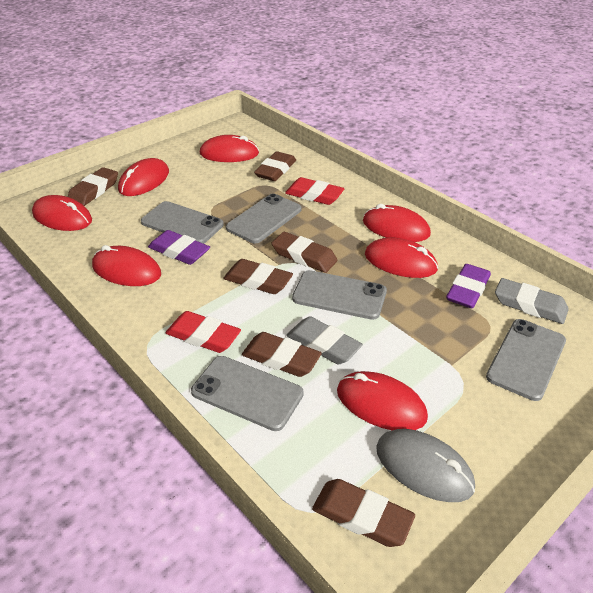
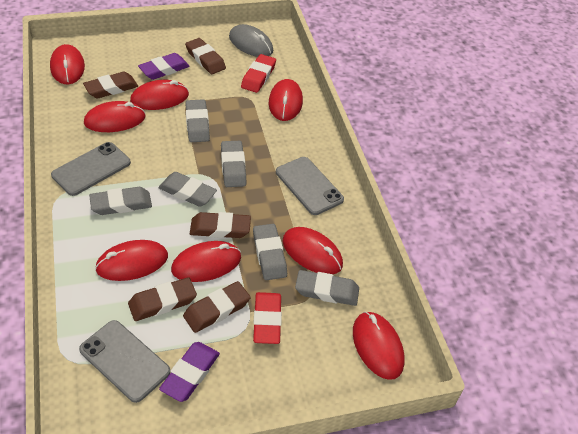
brown eraser: [68,167,118,206] [223,259,293,294] [242,332,322,377] [254,151,296,181] [272,232,337,273] [312,479,415,547] = 6 -> [83,72,138,99] [128,277,197,321] [183,281,251,333] [185,38,226,74] [190,212,251,238] = 5
grey eraser: [286,316,363,365] [495,278,569,324] = 2 -> [89,187,152,215] [158,172,217,207] [185,99,210,142] [221,141,246,187] [253,224,287,280] [295,270,359,306] = 6
grey phone: [141,201,224,244] [191,356,304,431] [226,193,302,243] [292,270,387,320] [486,319,566,401] = 5 -> [51,142,131,196] [79,320,170,403] [276,157,344,215] = 3
red mouse: [32,195,92,231] [92,245,161,286] [118,158,169,196] [200,135,259,162] [337,371,428,430] [363,204,431,242] [365,237,438,278] = 7 -> [50,44,85,84] [84,101,146,132] [95,240,168,281] [130,80,189,110] [171,241,241,282] [269,79,303,121] [283,227,343,274] [353,311,405,380] = 8

